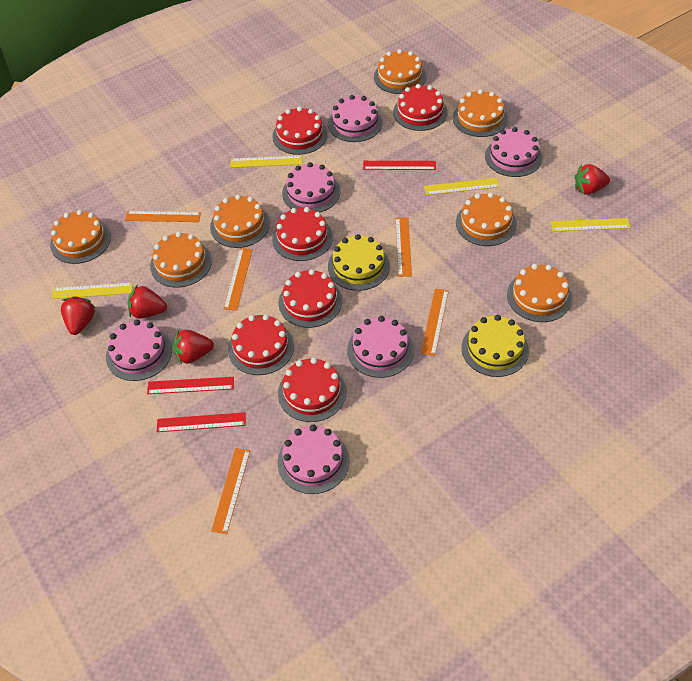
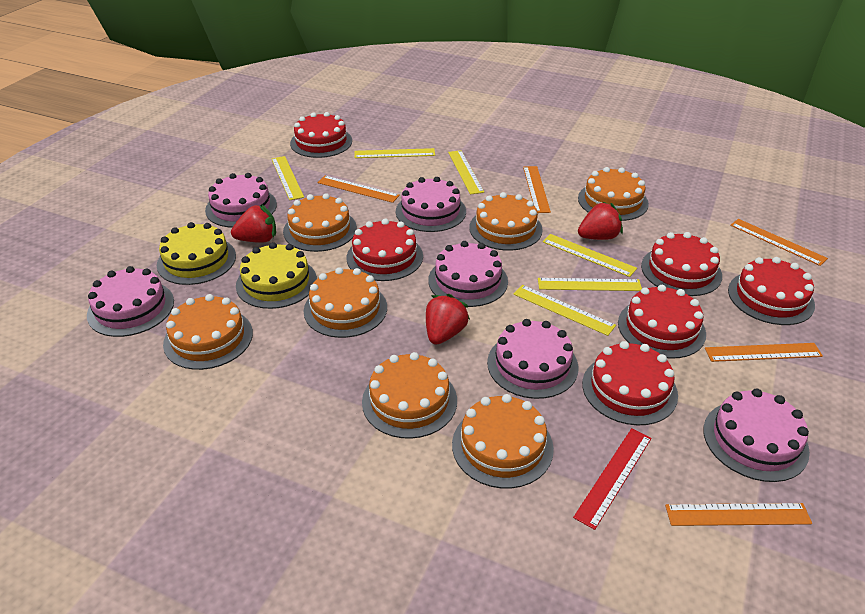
red ruler: [147,377,234,394] [157,412,246,432] [363,161,436,170] = 3 -> [573,428,652,530] = 1
red strawberry: [61,296,96,335] [128,285,167,319] [173,330,214,365] [574,164,610,195] = 4 -> [231,204,276,243] [426,294,470,345] [578,201,623,240] = 3
yellow ruler: [52,283,133,299] [230,155,302,168] [424,178,500,195] [551,218,630,232] = 4 -> [272,156,304,200] [354,148,435,158] [448,150,484,195] [514,285,616,336] [538,278,642,291] [542,234,637,277] = 6

